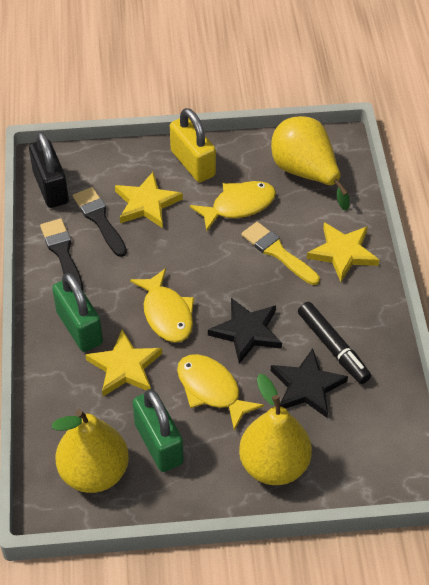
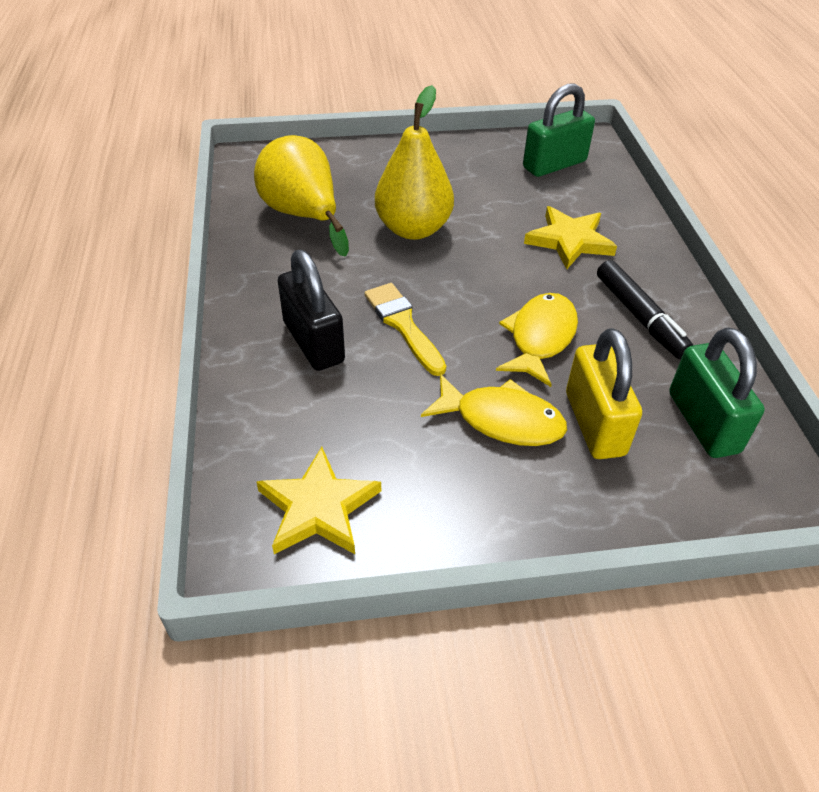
black brush: [40,218,83,290] [73,187,127,257] = 2 -> none = 0
black star: [208,298,282,364] [271,348,348,418] = 2 -> none = 0
yellow fish: [130,268,194,343] [177,354,264,431] [190,181,276,232] = 3 -> [421,374,567,446] [496,293,578,387] = 2
yellow pear: [52,409,129,493] [239,374,312,485] [271,116,350,210] = 3 -> [254,135,349,257] [375,85,454,240] = 2
yellow star: [85,329,162,396] [115,172,183,228] [307,222,379,282] = 3 -> [256,447,381,554] [524,206,617,269] = 2

